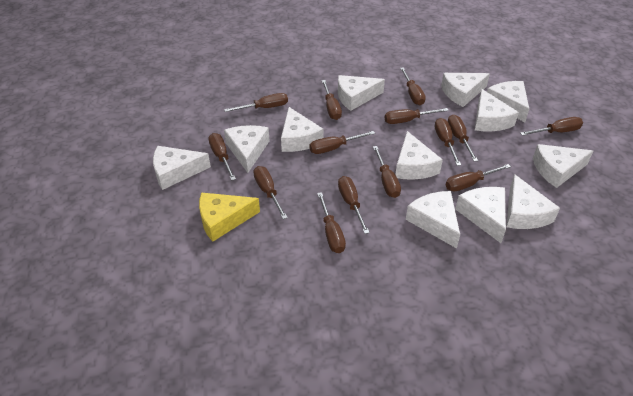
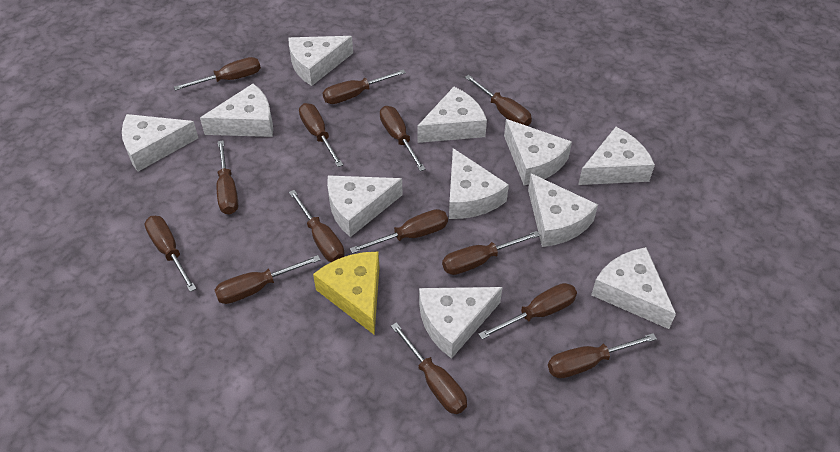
white cheese: [153,146,211,190] [224,125,270,173] [281,107,324,152] [338,75,385,111] [395,131,443,180] [406,191,460,248] [441,73,490,107] [455,187,506,243] [475,89,519,131] [487,81,529,122] [506,174,560,229] [533,144,593,188] = 12 -> [122,114,198,172] [200,84,273,137] [288,36,353,86] [327,175,402,237] [417,87,487,143] [419,287,502,359] [449,148,509,219] [504,119,572,185] [528,173,598,247] [578,127,655,185] [591,247,676,329] = 11

